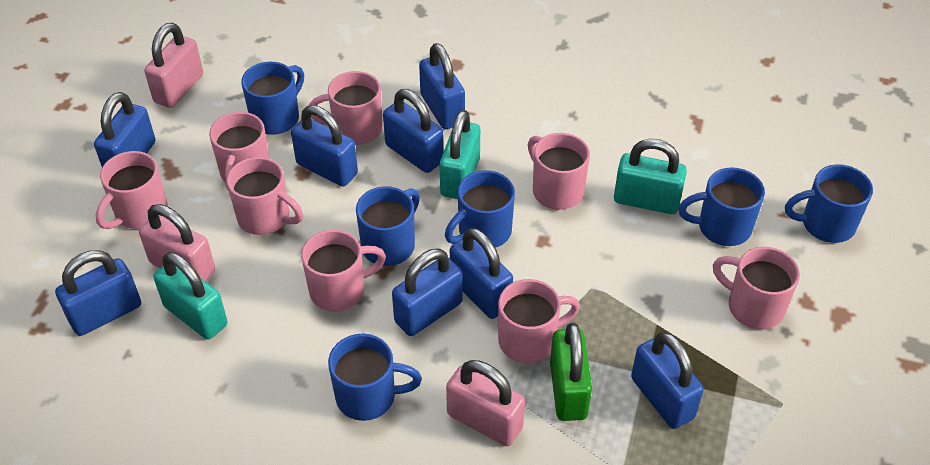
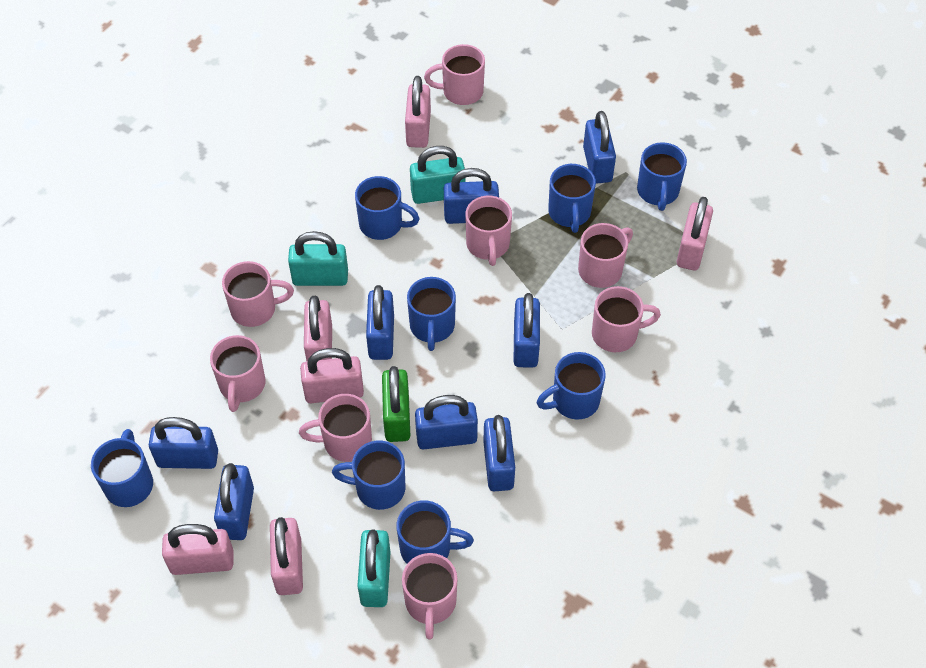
blue mug: [241,62,304,135] [328,334,422,421] [356,186,420,266] [445,170,515,248] [678,167,765,246] [785,164,873,243] = 6 -> [91,429,153,507] [332,441,405,510] [355,176,420,240] [397,500,474,564] [407,277,456,351] [537,352,606,420] [548,164,596,233] [637,142,687,211] = 8
pink padlock: [139,204,215,282] [144,23,203,108] [446,360,525,446] = 3 -> [162,524,234,575] [270,517,303,595] [300,348,364,403] [304,296,332,362] [405,76,431,148] [677,197,713,271] = 6

